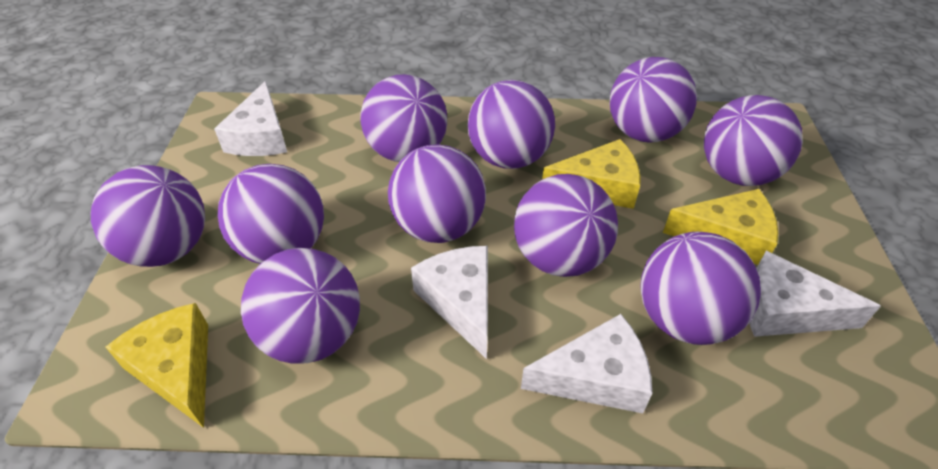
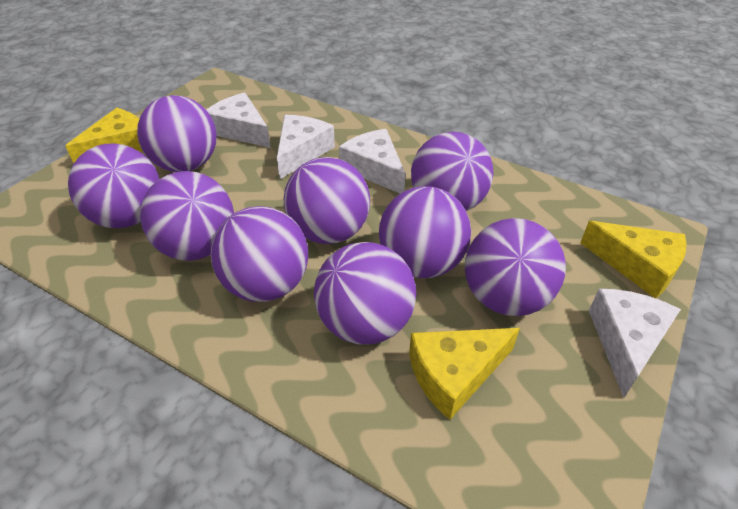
purple ball: [91,165,205,267] [217,164,324,264] [241,248,360,364] [360,74,447,162] [388,144,486,243] [468,80,555,169] [514,174,618,277] [610,57,697,143] [640,232,761,345] [704,95,803,186] = 10 -> [68,143,159,228] [137,95,217,172] [140,171,234,261] [211,206,308,302] [284,157,370,244] [314,242,416,345] [379,186,471,278] [411,132,493,211] [465,218,566,316] = 9

